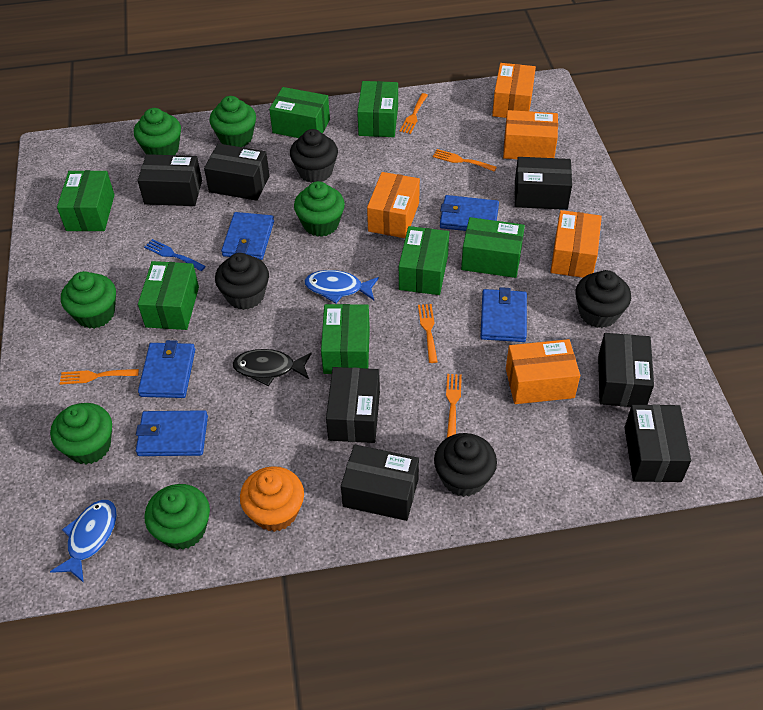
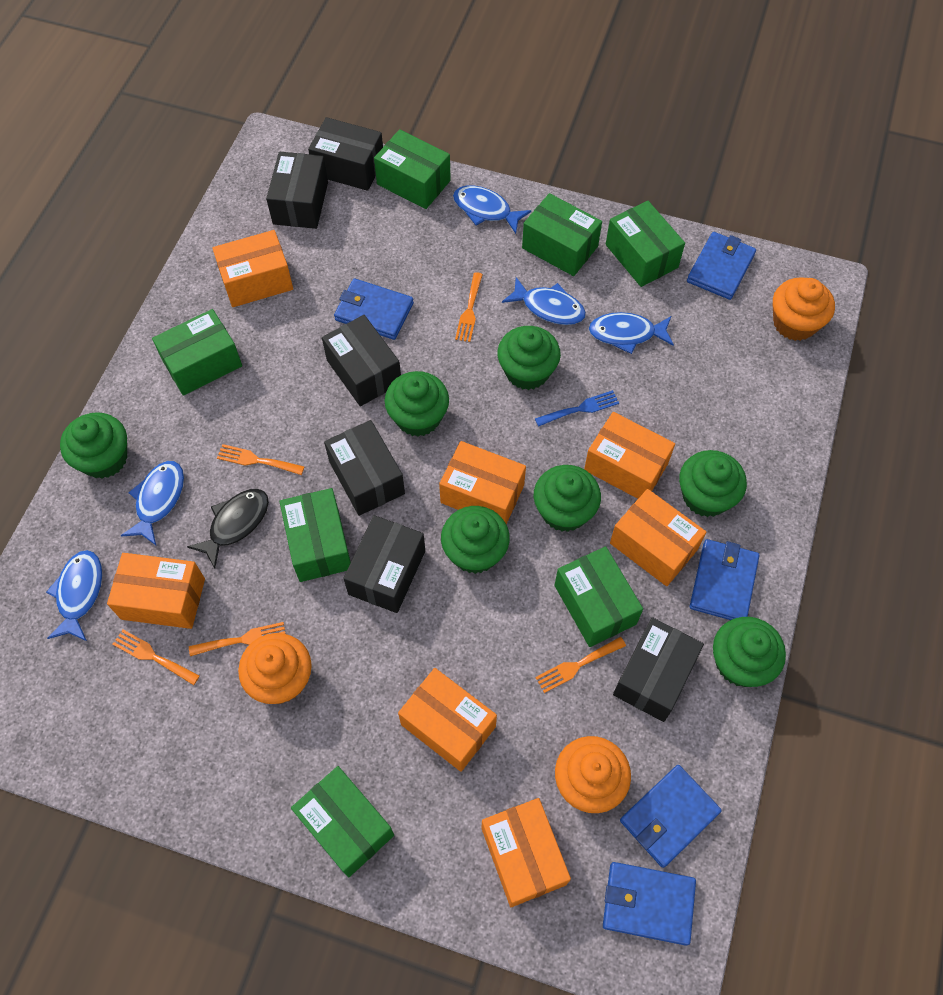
black box: [137,154,202,206] [204,143,270,201] [326,367,380,443] [341,444,419,521] [515,157,572,210] [598,333,654,407] [624,404,691,482] = 7 -> [266,152,328,229] [308,117,383,191] [322,315,401,406] [324,420,405,516] [343,515,425,613] [613,617,704,722] = 6
black cupcake: [215,253,269,310] [290,129,338,183] [434,433,497,497] [575,270,631,328] = 4 -> none = 0
blue fish: [50,500,117,583] [304,270,379,303] = 2 -> [46,550,102,641] [121,461,184,545] [453,185,531,234] [502,277,586,325] [589,312,674,354] = 5
green cupcake: [50,403,112,464] [61,271,116,329] [134,108,181,155] [145,484,210,550] [209,96,256,147] [294,181,345,237] = 6 -> [60,412,127,479] [384,371,449,437] [441,506,510,574] [497,326,561,390] [534,465,601,532] [679,450,747,517] [713,617,786,687] = 7
orange box: [367,172,420,238] [492,63,536,118] [503,110,558,159] [506,339,580,404] [551,210,602,278] = 5 -> [107,553,205,629] [212,230,293,307] [398,668,497,772] [439,441,526,524] [481,798,571,907] [584,412,675,499] [610,489,706,586] = 7
orange cupcake: [240,466,304,532] = 1 -> [238,633,312,704] [555,736,631,813] [772,277,835,341] = 3

